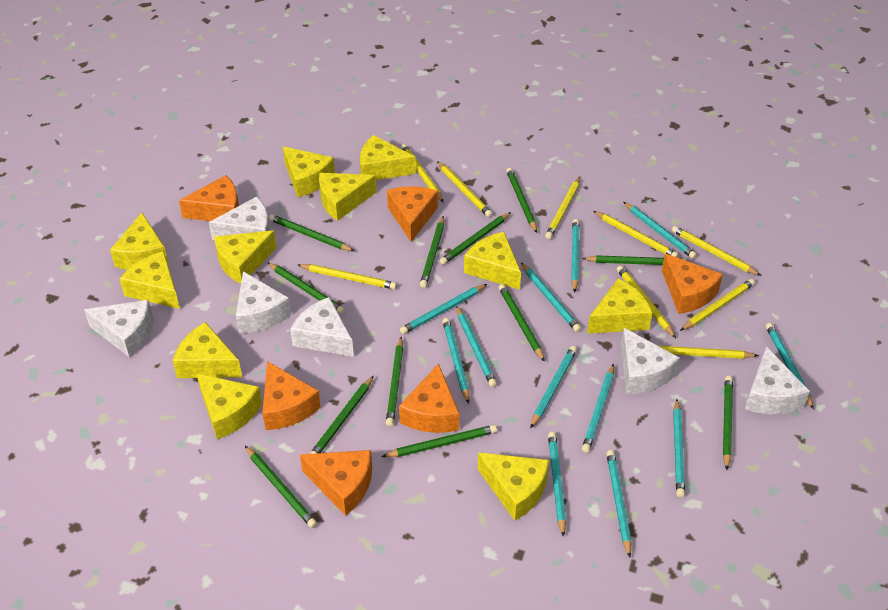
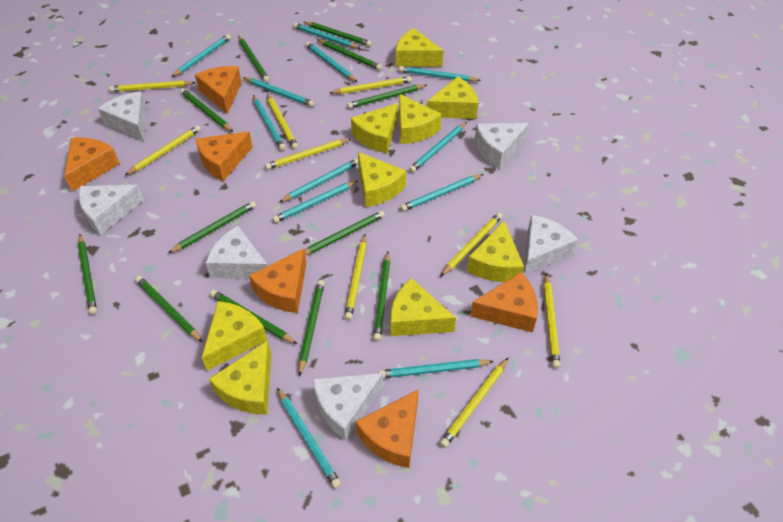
yellow cheese: [110,213,169,269] [120,251,180,309] [173,322,242,378] [196,373,262,439] [214,230,277,284] [283,146,335,197] [319,173,376,221] [360,135,416,180] [464,232,521,290] [478,452,549,521] [587,278,652,334] = 11 -> [202,301,267,371] [209,340,271,415] [351,103,398,154] [358,152,406,207] [391,278,456,336] [396,28,443,67] [399,94,442,144] [427,77,478,119] [467,221,524,282] = 9

